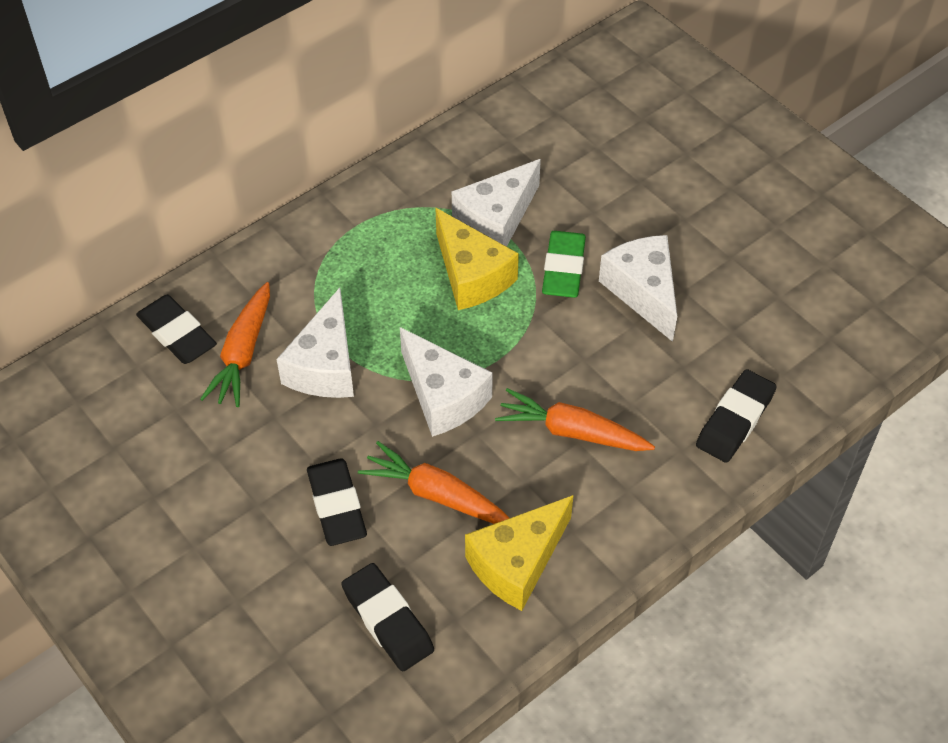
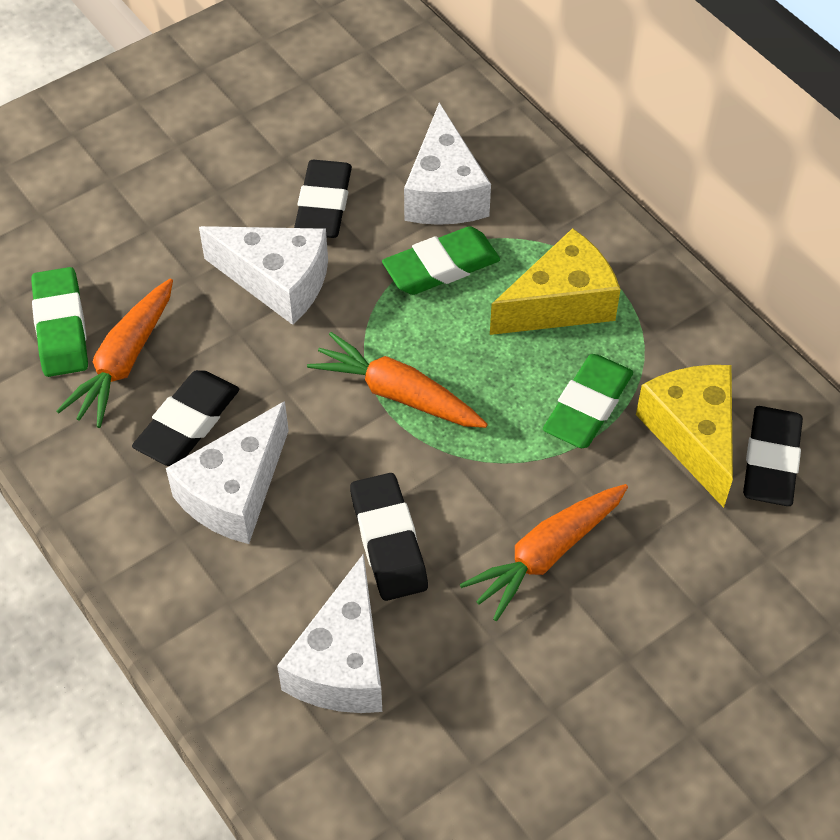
green eraser: [542,231,586,298] = 1 -> [31,267,88,377] [382,226,500,295] [543,354,633,448] = 3

